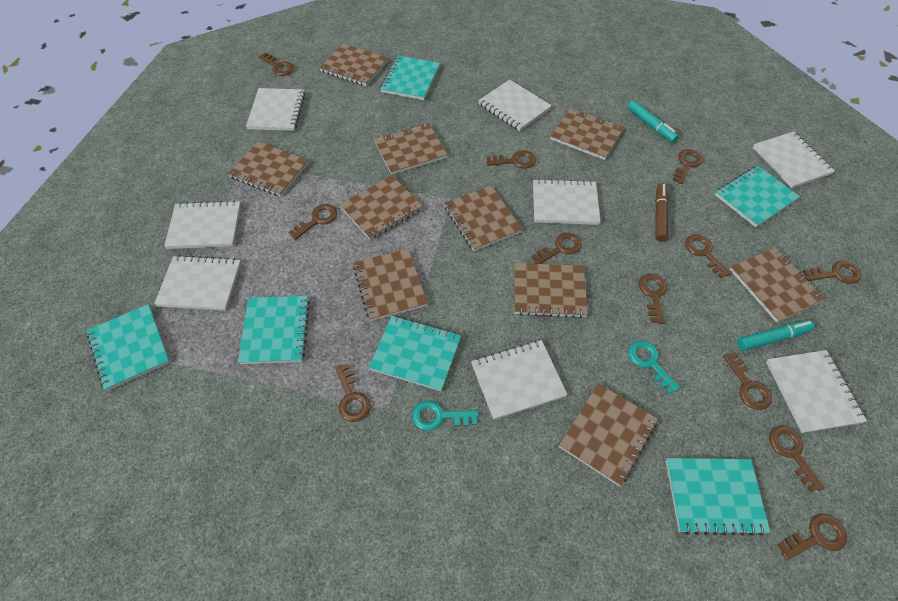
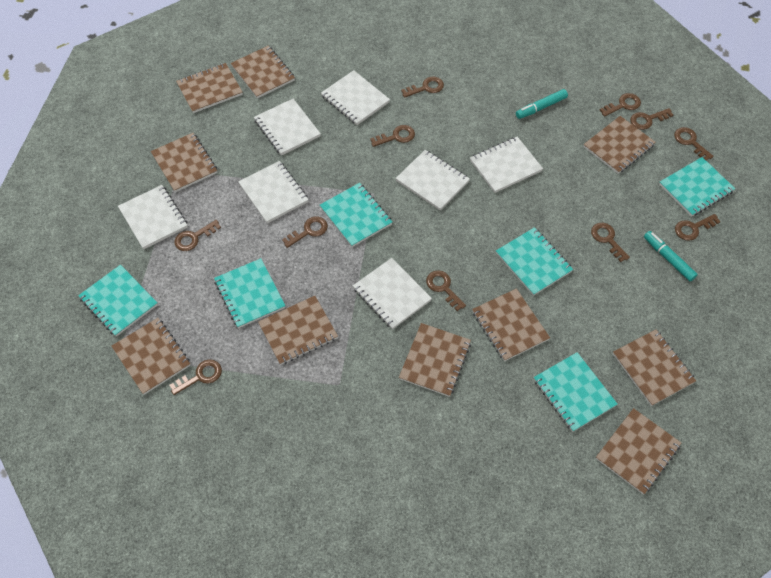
brown key: [258,52,294,76] [289,204,338,240] [335,363,370,422] [486,150,536,169] [532,233,582,264] [638,274,667,324] [673,149,703,184] [685,234,731,278] [723,352,772,410] [769,426,825,493] [777,514,847,560] [803,261,861,284] = 12 -> [170,360,222,395] [174,220,221,251] [282,216,328,248] [370,125,415,147] [401,77,444,98] [426,270,466,311] [591,223,630,262] [600,93,641,117] [630,108,673,130] [674,127,714,161] [675,214,721,241] = 11
brown marker: [655,183,669,241] = 1 -> none = 0
turquoise key: [412,401,478,431] [628,340,681,394] = 2 -> none = 0
white notebook: [154,255,241,311] [164,200,241,249] [246,88,305,131] [471,340,568,420] [478,80,552,131] [533,179,601,225] [753,131,835,188] [766,350,867,433] = 8 -> [118,185,188,249] [238,161,309,223] [254,99,321,156] [321,70,390,125] [353,258,432,329] [395,150,470,210] [470,137,543,193] = 7

